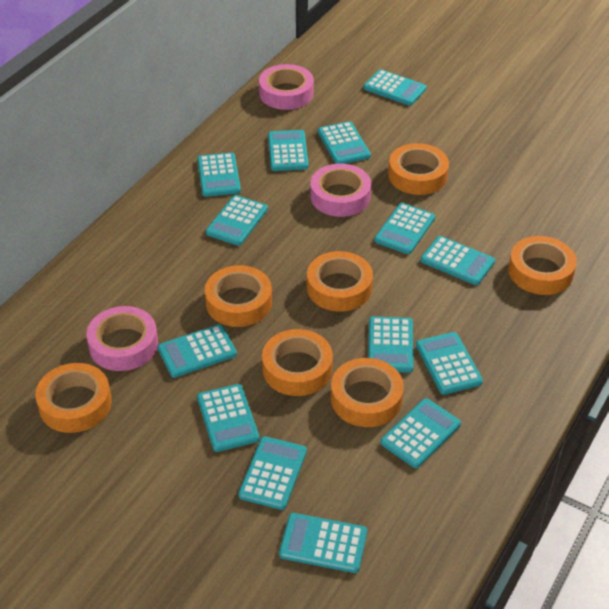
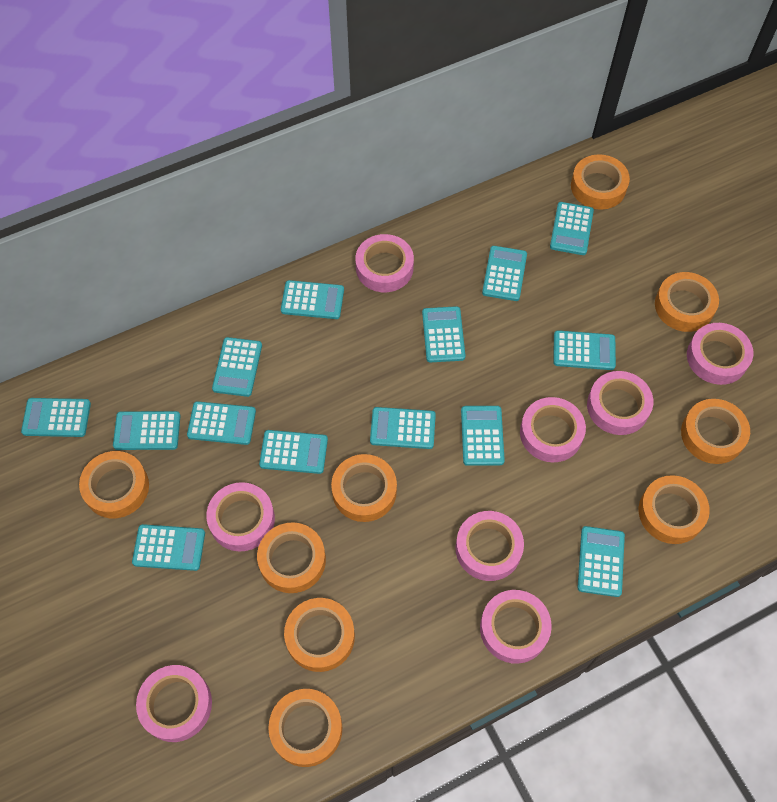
orange tape: [35,363,112,433] [205,265,272,327] [262,329,333,396] [307,251,373,312] [331,358,404,427] [388,143,449,195] [508,236,577,295] = 7 -> [79,451,149,518] [257,522,326,593] [268,689,342,767] [284,598,355,672] [331,454,397,522] [571,154,630,210] [639,475,710,544] [655,272,719,332] [681,399,750,464] = 9
pink tape: [86,306,158,371] [259,64,314,110] [310,164,371,217] = 3 -> [136,665,212,742] [206,482,275,551] [355,234,414,292] [456,511,524,581] [480,590,552,664] [520,397,586,462] [587,371,653,435] [687,323,753,385] = 8

